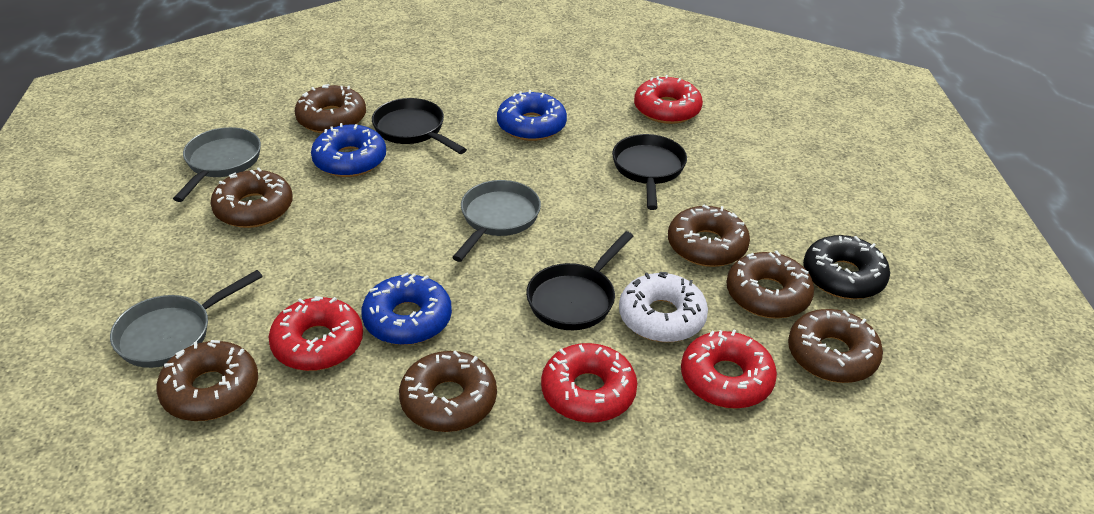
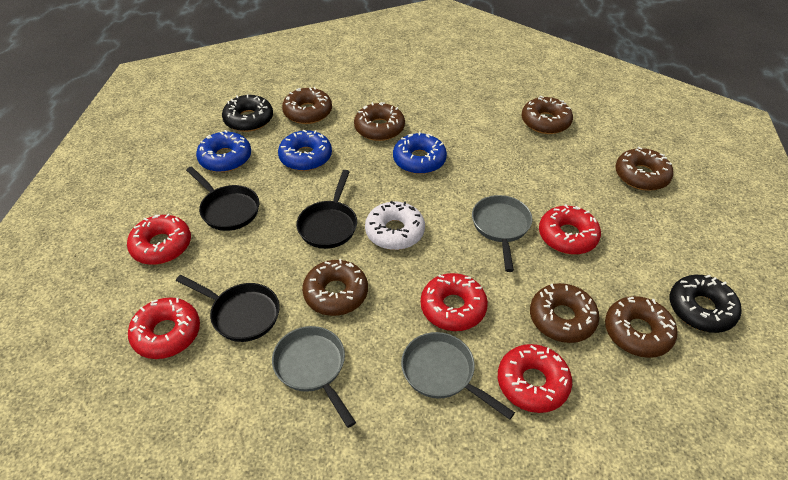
black donut: [803,235,890,299] = 1 -> [222,95,273,132] [670,275,742,333] = 2
red donut: [269,296,363,371] [541,343,637,423] [634,75,703,124] [681,329,777,409] = 4 -> [127,214,191,265] [128,297,200,359] [421,273,488,331] [498,344,572,413] [539,204,601,255] = 5

